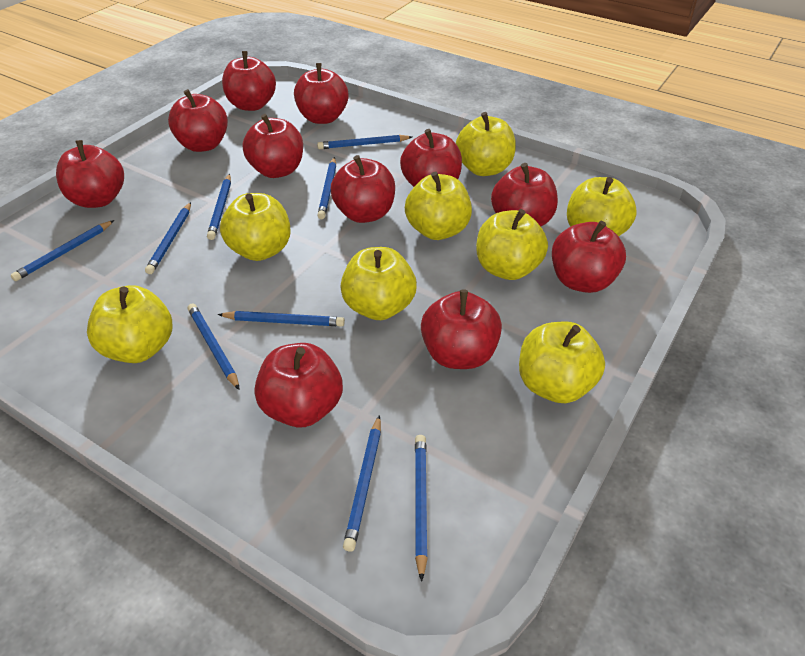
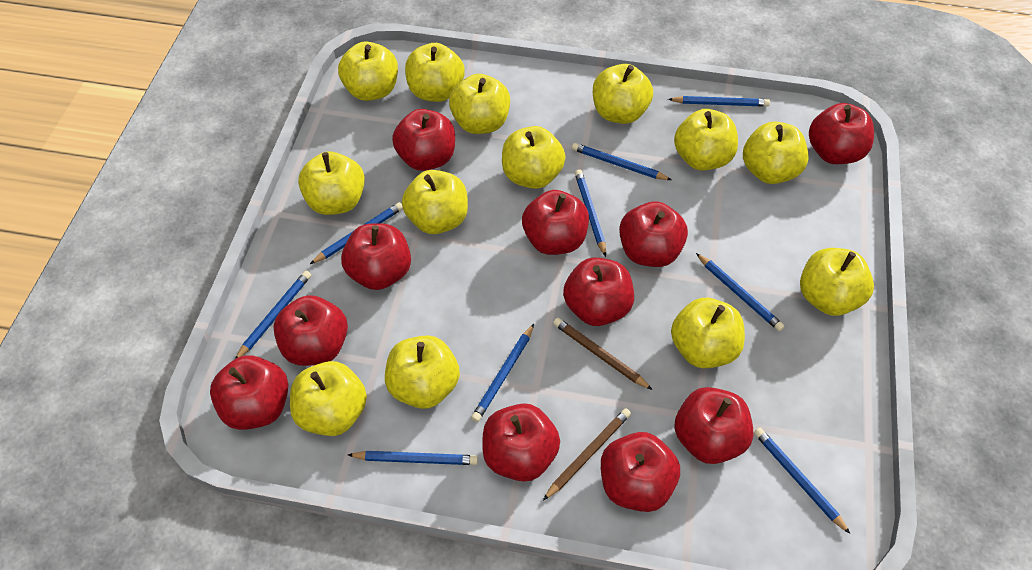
brown pencil: none = 0 -> [543,408,631,501] [553,318,652,390] = 2
yellow apple: [87,285,172,363] [220,193,291,261] [340,247,417,320] [405,171,472,240] [456,112,516,176] [476,209,548,280] [519,321,605,403] [567,177,637,237] = 8 -> [290,361,367,436] [298,151,365,215] [338,41,398,101] [385,335,460,409] [402,170,468,234] [405,43,465,102] [449,74,510,134] [502,126,566,189] [593,64,653,124] [671,298,745,368] [674,109,738,171] [743,122,809,184] [800,248,874,316] = 13

